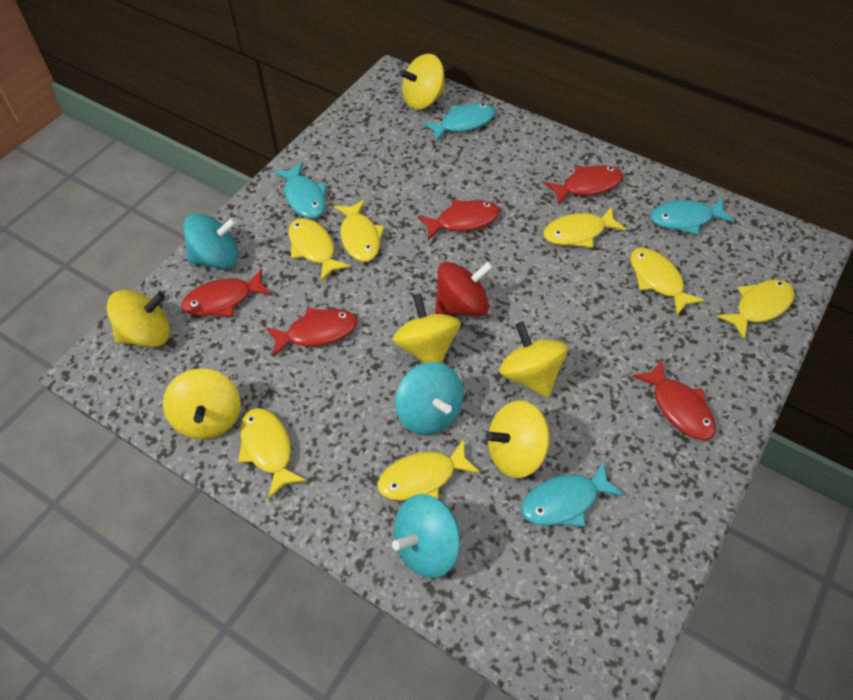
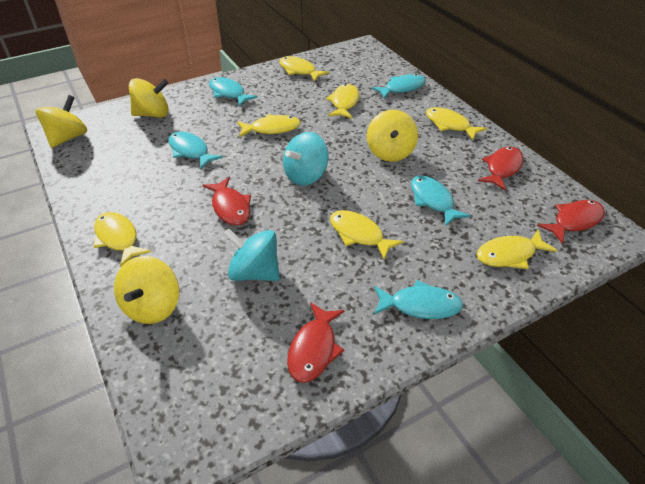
red fish: [181,269,272,317] [266,307,357,357] [418,200,500,240] [544,165,623,205] [632,360,716,440] = 5 -> [202,177,251,226] [287,302,345,382] [478,147,524,191] [537,200,605,244] = 4
red spinning top: [435,261,493,316] = 1 -> none = 0
turquoise fish: [274,162,326,219] [423,103,495,142] [521,461,624,527] [650,198,735,235] = 4 -> [168,132,223,169] [209,77,258,107] [371,74,426,99] [374,280,463,319] [411,175,471,226] = 5
turquoise spinning top: [183,213,238,269] [392,494,461,578] [395,362,463,435] = 3 -> [224,228,280,281] [283,132,328,186] = 2
yellow spinning top: [107,290,170,348] [163,368,241,439] [393,293,461,363] [399,54,445,110] [486,400,550,478] [499,322,568,398] = 6 -> [36,95,87,148] [114,256,179,324] [129,78,169,118] [367,110,418,162] = 4

